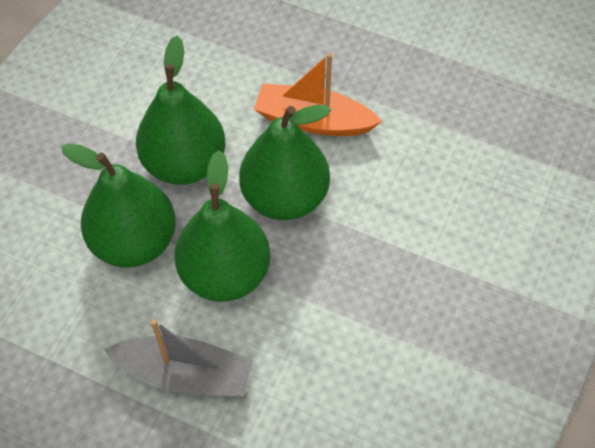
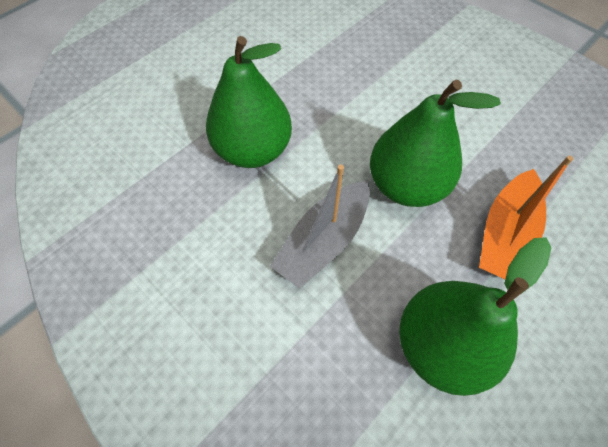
green pear: [61,143,176,268] [136,36,225,185] [174,150,270,302] [239,105,331,220] = 4 -> [206,36,292,168] [370,80,501,207] [399,237,552,396] = 3

